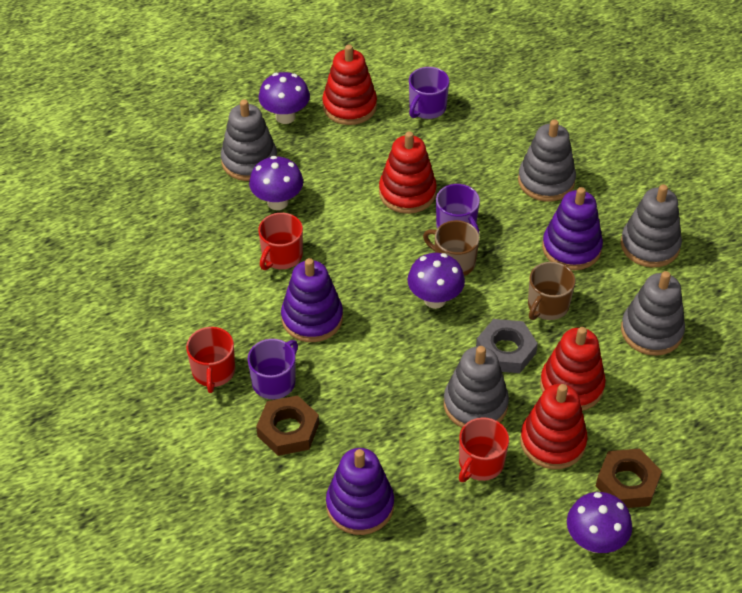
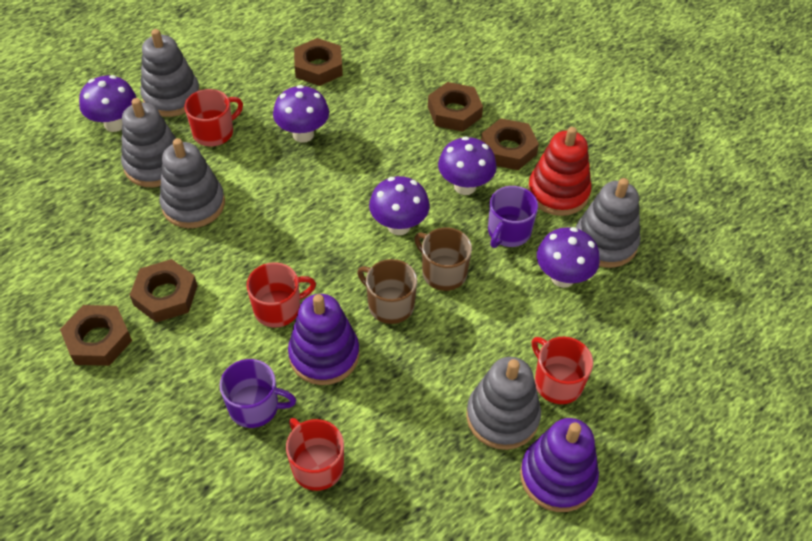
brown nut: [256,395,319,456] [596,449,662,508] = 2 -> [60,305,132,366] [130,259,197,323] [294,38,343,86] [428,82,483,132] [481,118,539,170] = 5
grey nut: [476,319,538,373] = 1 -> none = 0
purple mug: [248,339,298,399] [409,67,449,119] [436,184,480,235] = 3 -> [220,359,296,428] [488,186,538,248] = 2
purple mushroom: [249,156,303,210] [259,72,310,124] [407,253,465,309] [567,492,632,553] = 4 -> [79,75,136,132] [273,85,329,143] [369,176,430,235] [438,136,497,195] [537,227,600,288] = 5
purple stacking toy: [281,258,343,342] [326,448,394,535] [542,187,603,270] = 3 -> [288,294,359,385] [520,418,599,512] = 2
red mug: [186,327,235,393] [258,213,303,270] [459,417,509,482] = 3 -> [184,89,243,147] [247,262,316,328] [286,418,344,491] [532,337,593,404] = 4
red stacking toy: [322,44,377,125] [379,131,437,214] [520,384,588,469] [540,327,606,411] = 4 -> [528,127,591,216] = 1

